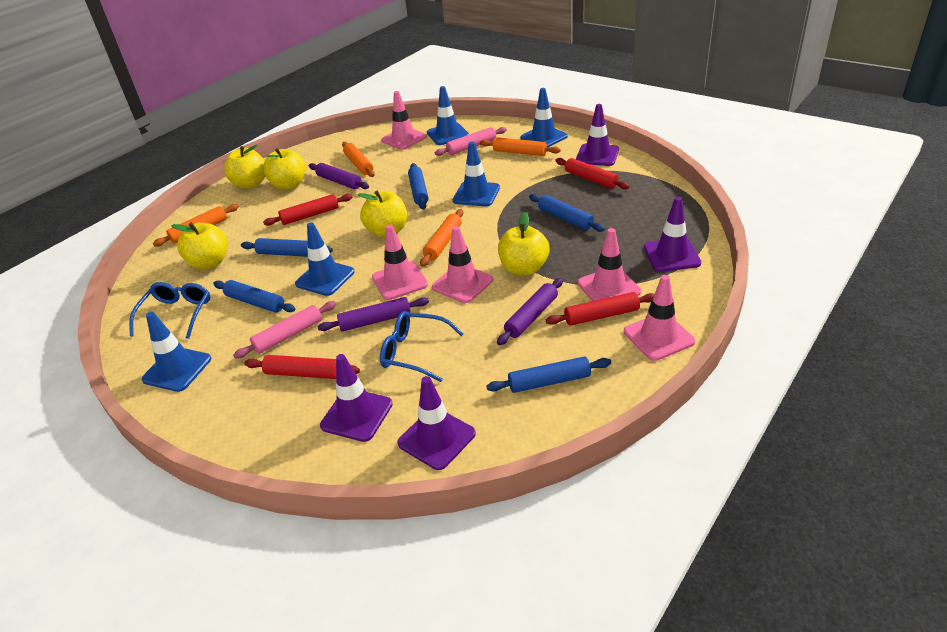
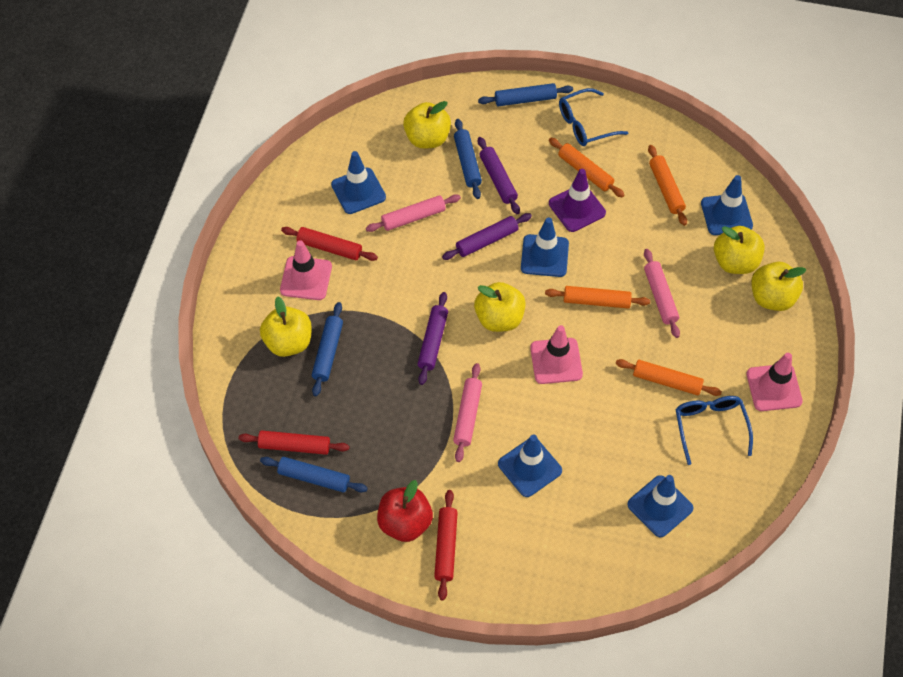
blue rolling pin: [213,280,295,313] [241,238,333,257] [408,163,429,210] [487,356,611,393] [529,194,605,232] = 5 -> [260,457,368,492] [312,302,343,396] [454,119,482,199] [478,83,573,106] = 4
pink rolling pin: [233,301,336,359] [435,127,507,156] = 2 -> [366,194,461,232] [453,363,482,462] [644,249,680,338] = 3
pink traffic cone: [372,224,428,300] [381,91,427,150] [432,226,493,303] [578,228,641,301] [624,275,695,361] = 5 -> [280,240,332,300] [530,325,583,384] [747,353,803,411] = 3
purple traffic cone: [320,354,393,442] [397,376,476,470] [576,104,619,166] [644,197,701,272] = 4 -> [549,169,606,232] = 1
red apple: none = 0 -> [377,480,433,542] = 1
red rolling pin: [244,355,360,379] [263,194,353,226] [546,292,654,326] [555,158,630,189] = 4 -> [239,430,349,455] [281,227,378,261] [434,490,458,600] = 3

